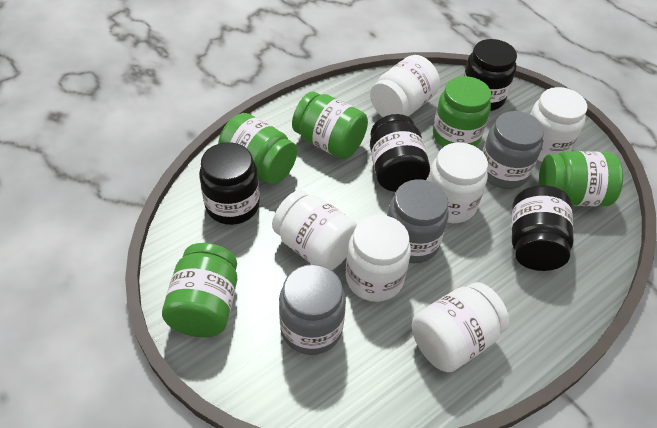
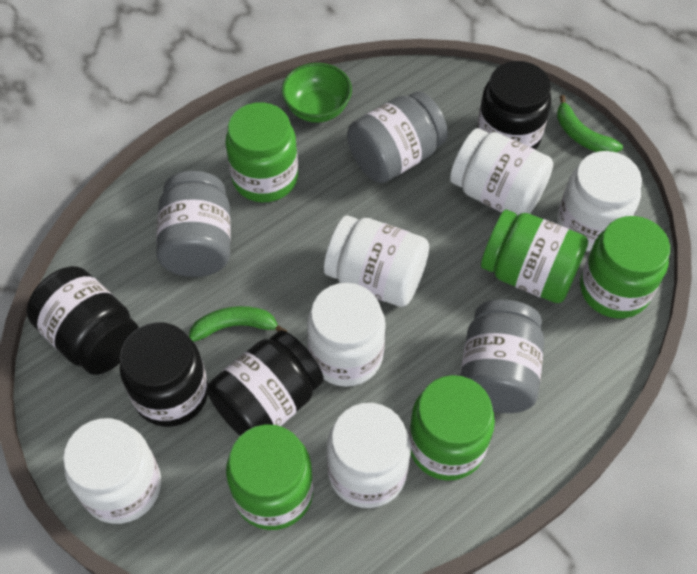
green banana: none = 0 -> [189,306,287,342] [557,95,623,152] = 2
green bowl: none = 0 -> [281,63,352,123] = 1

